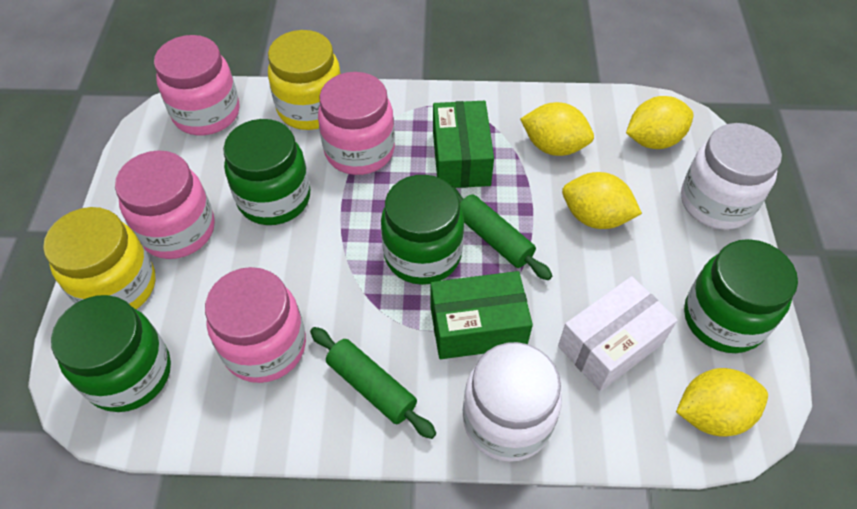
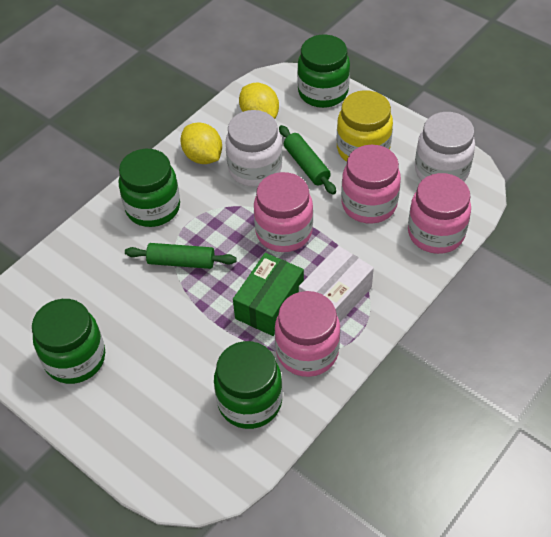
green box: [430,271,533,359] [433,101,494,188] = 2 -> [233,253,304,336] = 1
yellow jar: [43,207,156,309] [268,30,341,130] = 2 -> [337,90,393,162] = 1
yellow lemon: [520,102,594,156] [562,172,642,229] [626,96,693,149] [676,368,768,437] = 4 -> [181,122,222,164] [239,82,279,119] = 2

